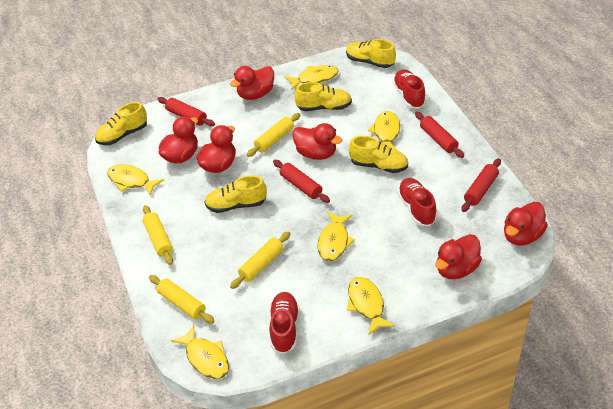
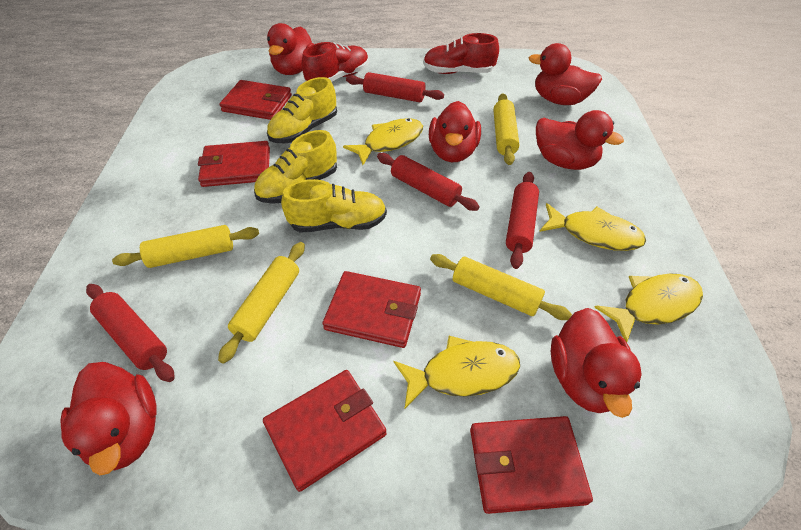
red shoe: [269,292,299,354] [393,69,426,109] [397,178,437,226] = 3 -> [302,42,369,82] [423,33,499,74] = 2
red wallet: none = 0 -> [198,141,270,187] [219,80,292,120] [263,370,387,492] [322,271,421,348] [470,416,593,514] = 5
yellow fish: [107,164,164,196] [171,325,229,379] [284,65,339,91] [317,212,355,261] [347,277,395,335] [368,111,400,151] = 6 -> [343,118,423,165] [394,336,520,408] [539,203,646,251] [594,273,703,342] = 4
yellow shoe: [95,102,147,145] [205,175,267,213] [294,82,352,111] [346,39,396,68] [349,136,408,173] = 5 -> [254,130,337,204] [267,77,337,143] [281,179,387,233] = 3

